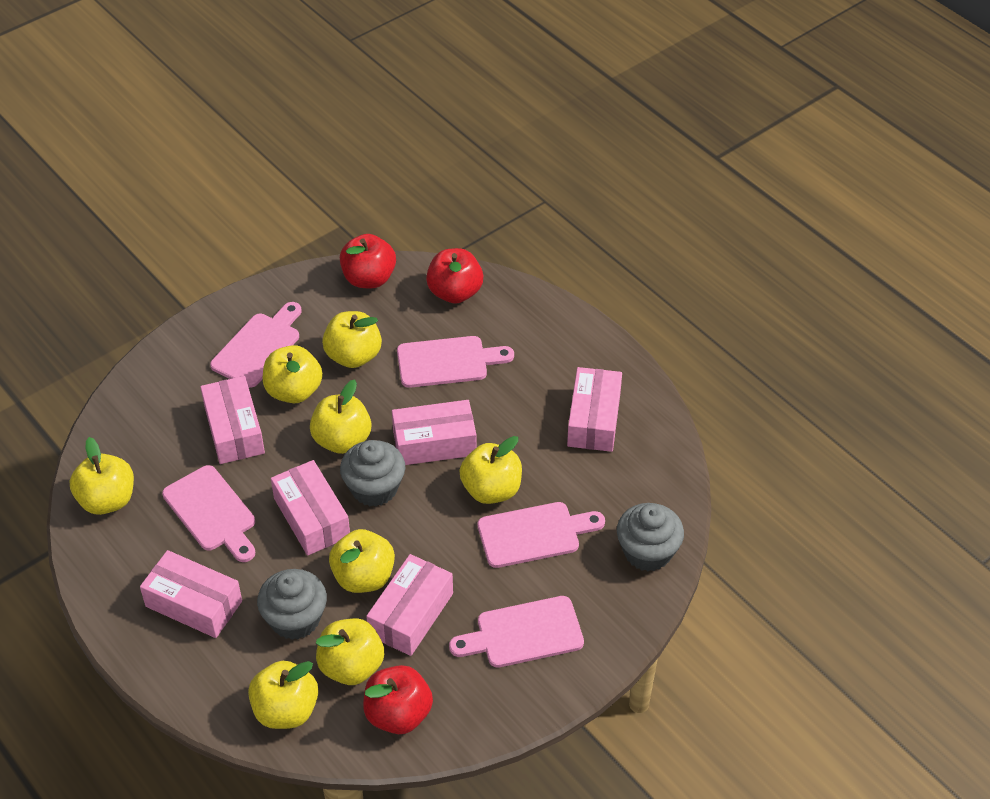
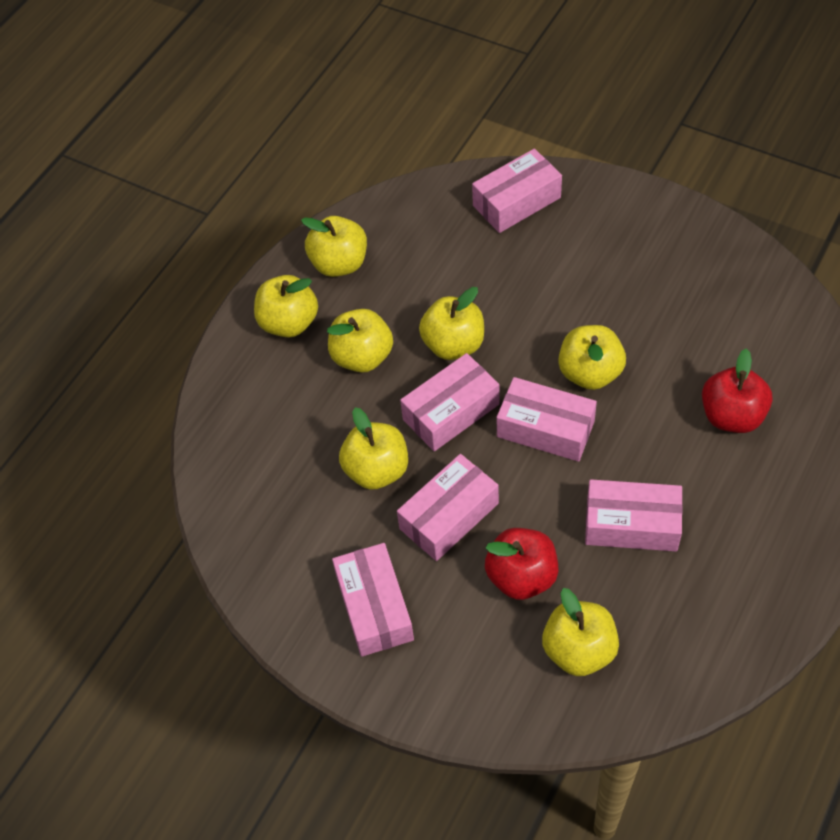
grey cupcake: [257,569,327,640] [340,440,405,507] [617,503,684,571] = 3 -> none = 0
pink cutting board: [162,465,255,562] [210,302,302,388] [397,336,514,388] [449,596,584,668] [478,502,605,568] = 5 -> none = 0
red apple: [340,234,396,288] [363,665,433,734] [426,248,483,304] = 3 -> [485,528,558,600] [702,349,772,433] = 2
yellow apple: [69,437,134,515] [248,661,318,729] [263,345,323,403] [310,380,372,454] [316,618,384,685] [322,311,382,368] [329,529,395,593] [459,436,522,504] = 8 -> [254,275,318,338] [301,216,367,277] [327,309,393,373] [339,408,408,490] [419,287,484,360] [542,588,619,676] [558,325,626,390] = 7

